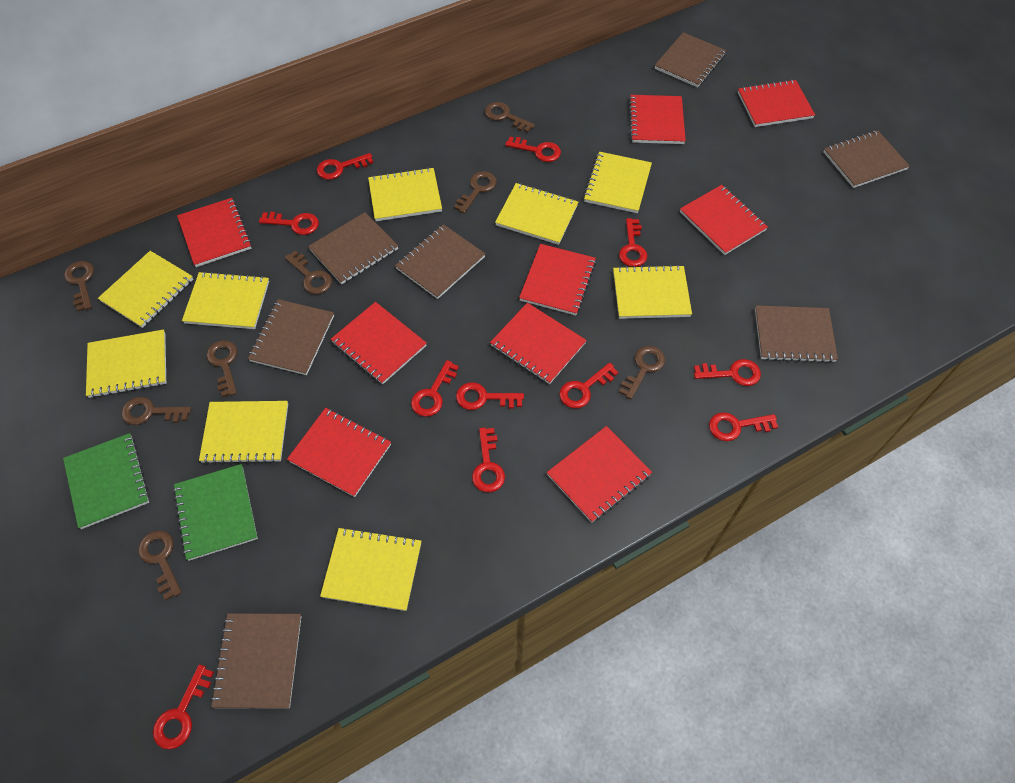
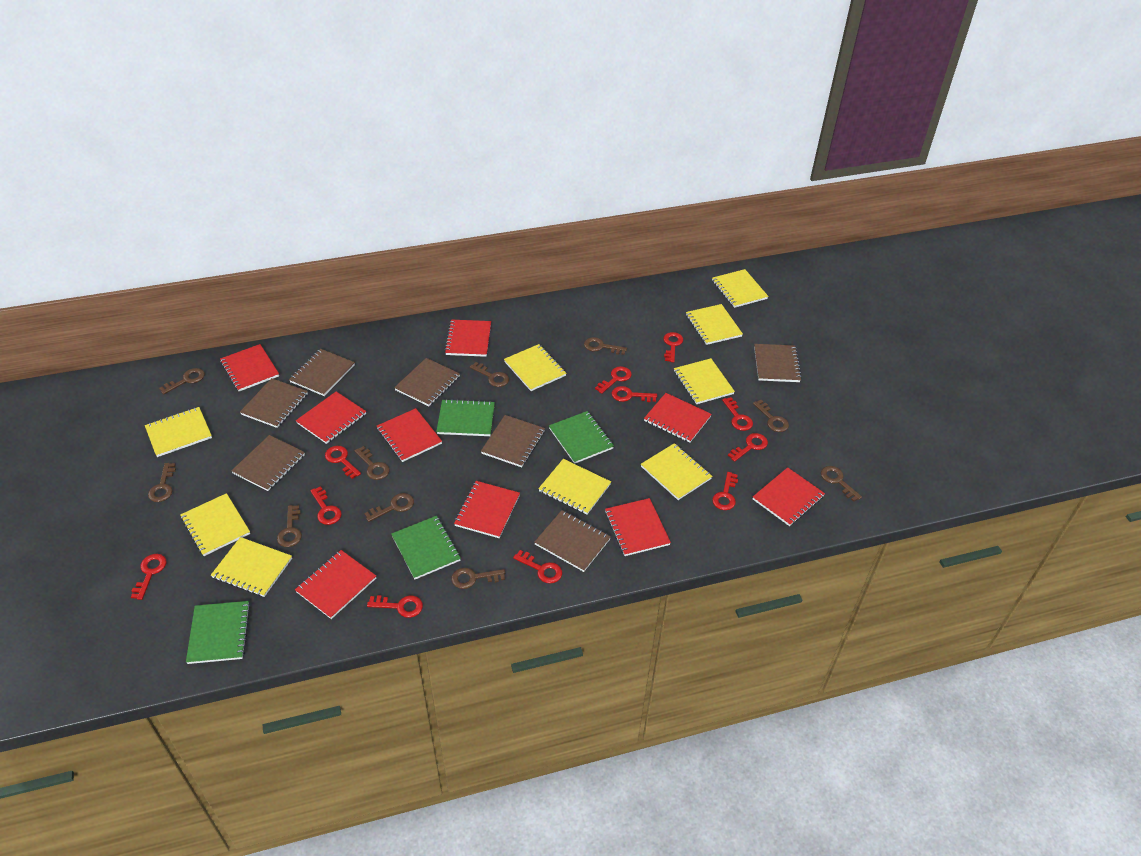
brown key: [64,261,94,311] [121,397,191,425] [138,531,182,600] [206,340,237,397] [285,250,332,294] [454,171,497,213] [485,102,535,133] [619,346,665,399] = 8 -> [148,463,176,502] [159,368,205,394] [277,505,302,547] [354,446,390,480] [364,493,414,522] [451,568,505,589] [470,362,509,387] [584,337,627,355] [753,400,789,432] [821,466,862,502] = 10
green notebook: [63,433,150,529] [173,464,258,561] = 2 -> [186,601,250,664] [391,516,461,579] [436,399,495,436] [549,411,614,464] = 4

